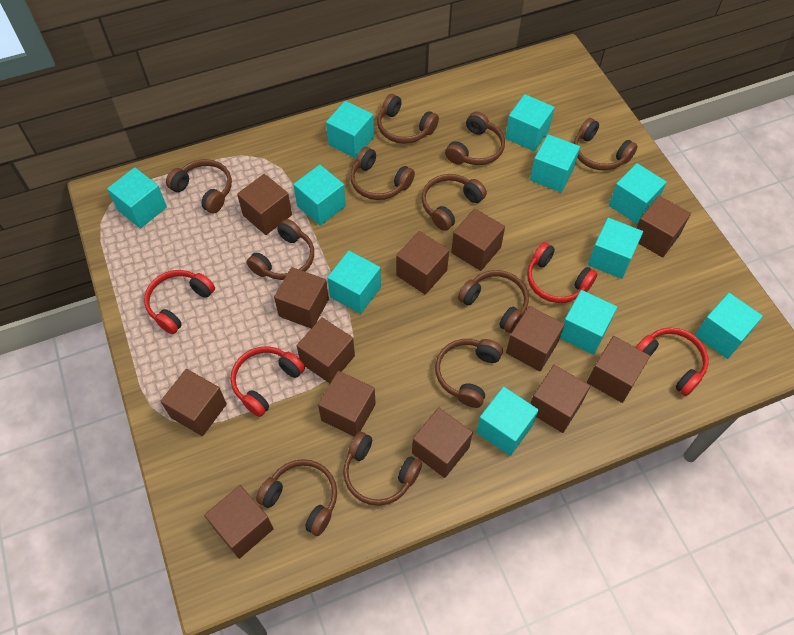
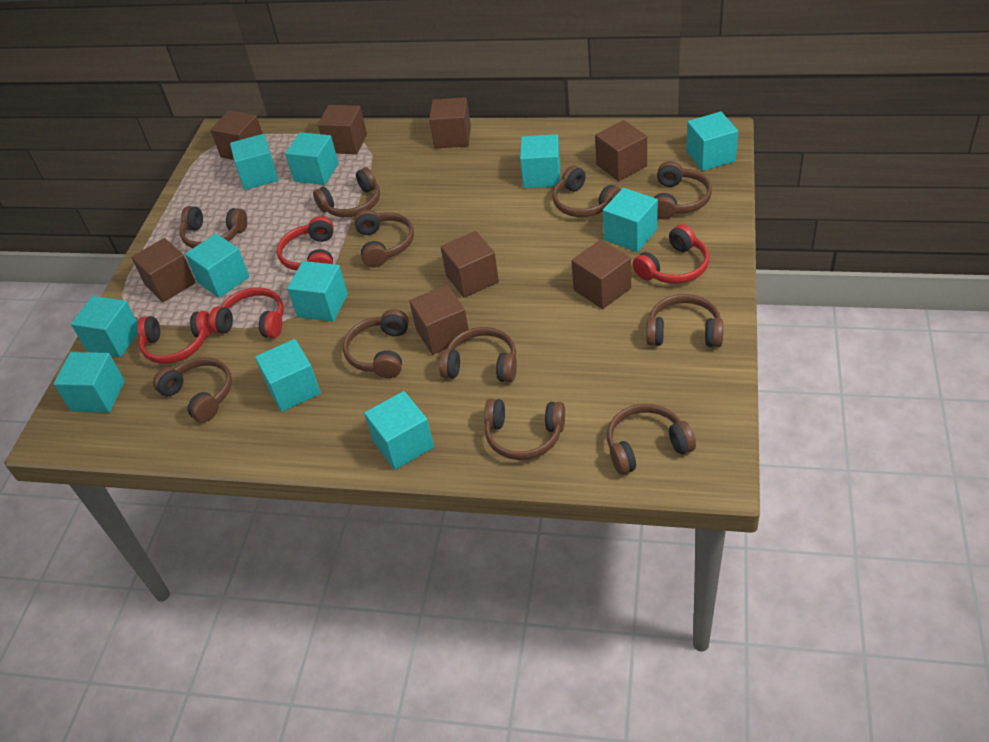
brown cube: [160,369,227,436] [204,485,274,559] [237,174,292,235] [274,267,329,328] [297,317,355,383] [318,371,376,437] [396,231,449,295] [412,408,473,478] [451,208,505,271] [506,306,565,371] [530,365,590,433] [587,336,650,403] [636,195,691,258] = 13 -> [131,238,196,302] [210,111,263,160] [318,105,367,154] [409,285,469,355] [429,97,471,149] [441,231,499,298] [571,240,631,309] [595,120,647,181] = 8

